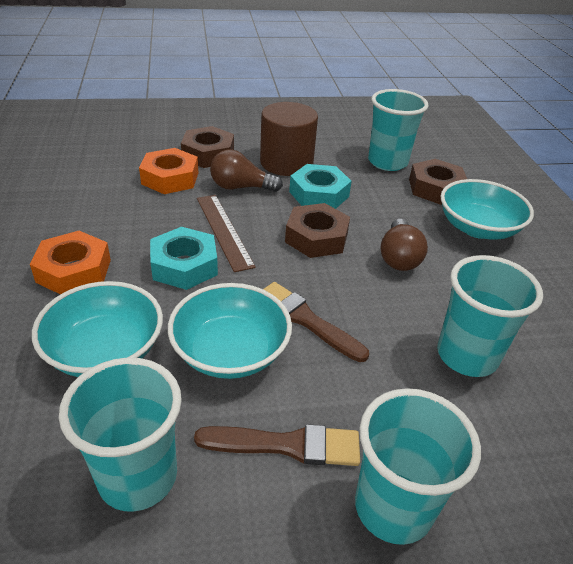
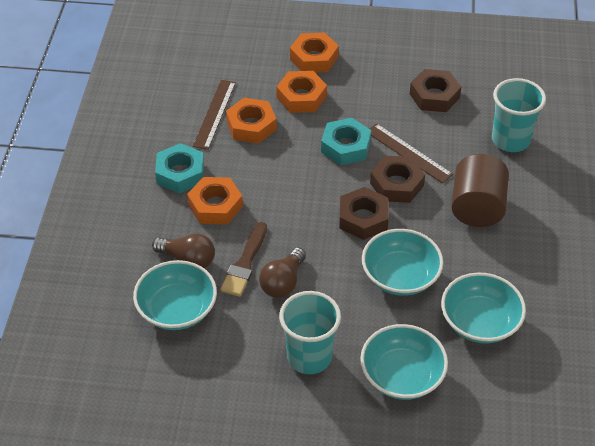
brown brush: [194,424,360,466] [263,282,369,362] = 2 -> [220,222,267,297] = 1
brown ruler: [197,195,256,272] = 1 -> [193,80,236,150] [370,123,453,183] = 2
orange nut: [30,231,111,295] [139,148,198,194] = 2 -> [187,177,243,224] [226,98,277,144] [276,71,327,113] [290,33,339,73] = 4
turquoise bowl: [32,281,163,377] [168,283,292,379] [440,179,534,239] = 3 -> [133,260,217,330] [360,324,448,400] [362,229,443,296] [441,272,526,344] = 4
turquoise cup: [59,357,182,512] [355,388,481,545] [368,89,429,171] [437,255,543,377] = 4 -> [279,291,341,374] [492,78,546,152] = 2

